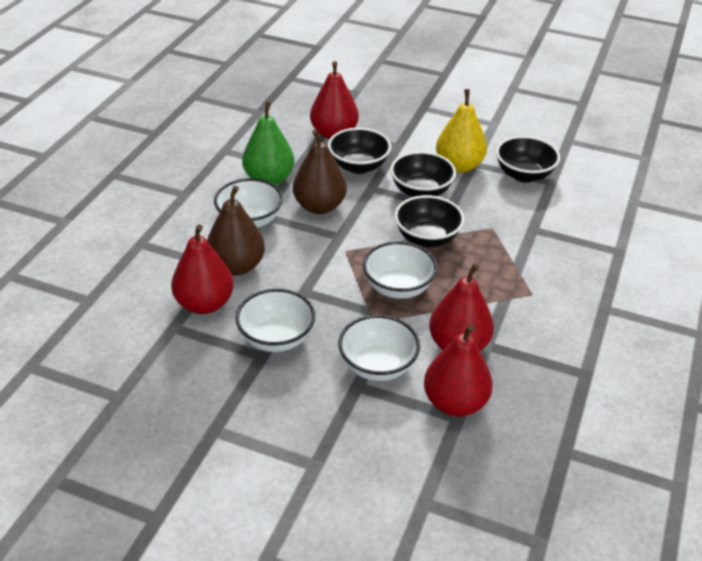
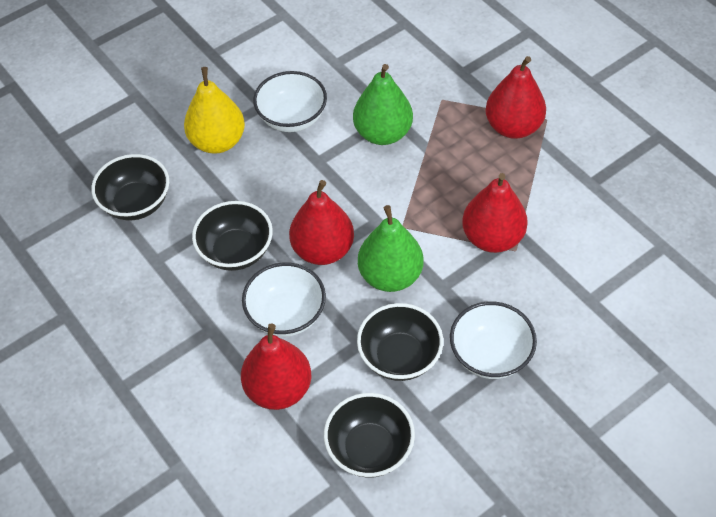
brown pear: [207,186,265,275] [293,129,347,214] = 2 -> none = 0
green pear: [242,101,294,185] = 1 -> [353,64,413,145] [358,205,423,292] = 2
white bowl: [214,178,283,228] [236,289,315,352] [339,315,420,381] [363,241,437,299] = 4 -> [242,262,326,337] [253,71,327,132] [450,301,537,379] = 3

